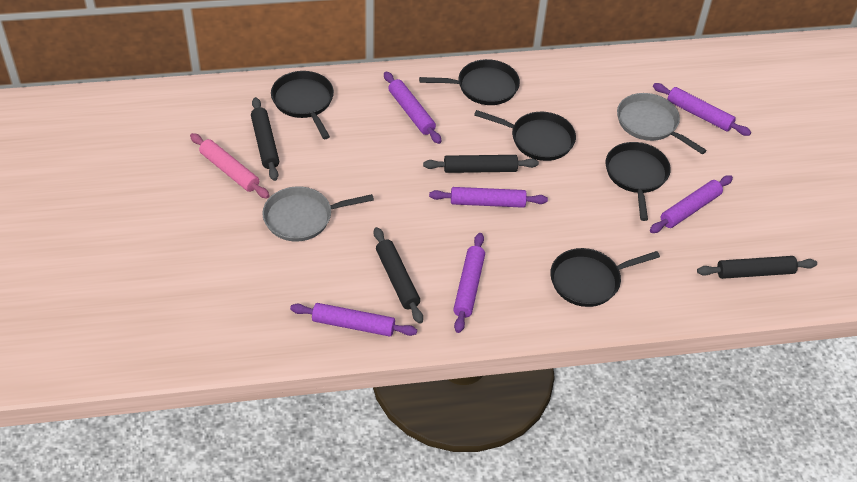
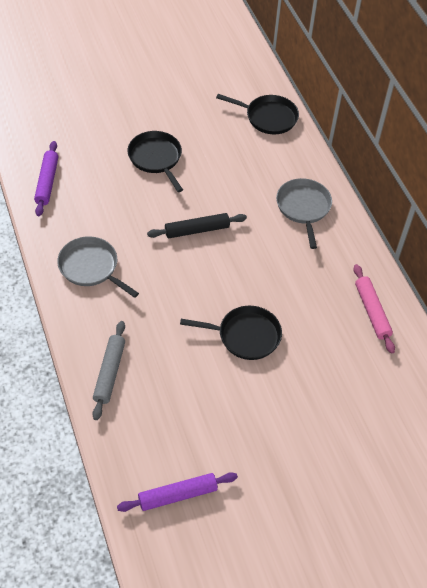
black pan: [271,71,334,139] [419,59,520,105] [474,110,576,161] [550,248,660,307] [605,142,671,221] = 5 -> [127,131,183,192] [180,306,282,360] [216,94,299,134] = 3
black rolling pin: [251,97,279,181] [373,227,423,324] [423,155,539,173] [697,256,817,279] = 4 -> [147,213,247,238] = 1
grey rolling pin: none = 0 -> [92,321,125,420] = 1
purple rolling pin: [290,303,417,337] [384,71,441,144] [429,187,548,208] [453,233,485,333] [650,175,733,233] [653,83,751,136] = 6 -> [34,141,58,216] [117,472,238,512] = 2

